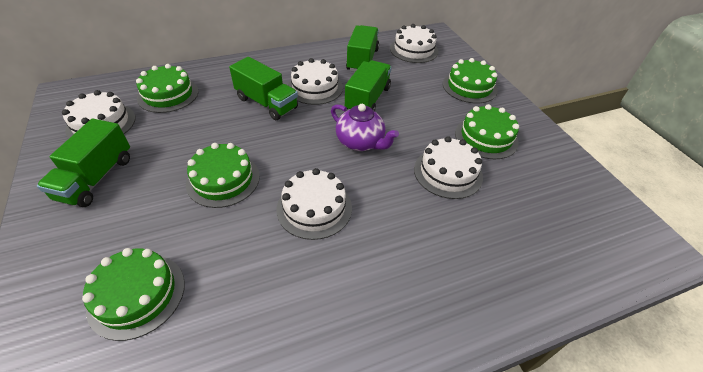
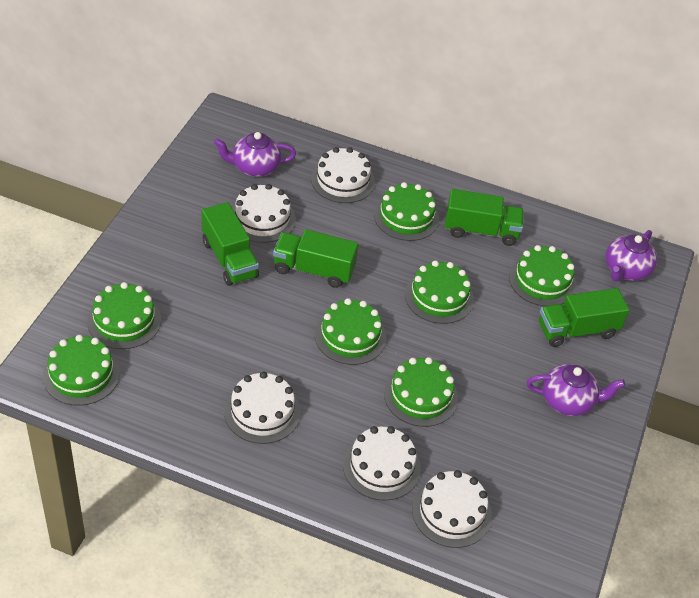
green cake: [82,248,185,341] [136,64,198,113] [186,143,260,208] [443,58,498,103] [455,104,519,159] = 5 -> [43,335,120,406] [87,282,161,349] [315,298,386,365] [374,182,439,241] [384,357,458,427] [405,260,474,324] [509,245,576,306] = 7
purple teapot: [331,104,399,151] = 1 -> [214,132,296,177] [527,364,625,416] [606,230,657,282] = 3

